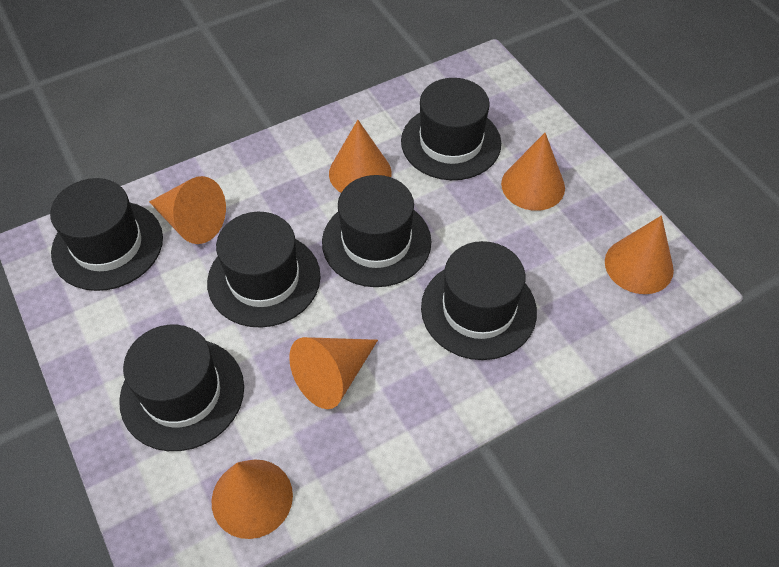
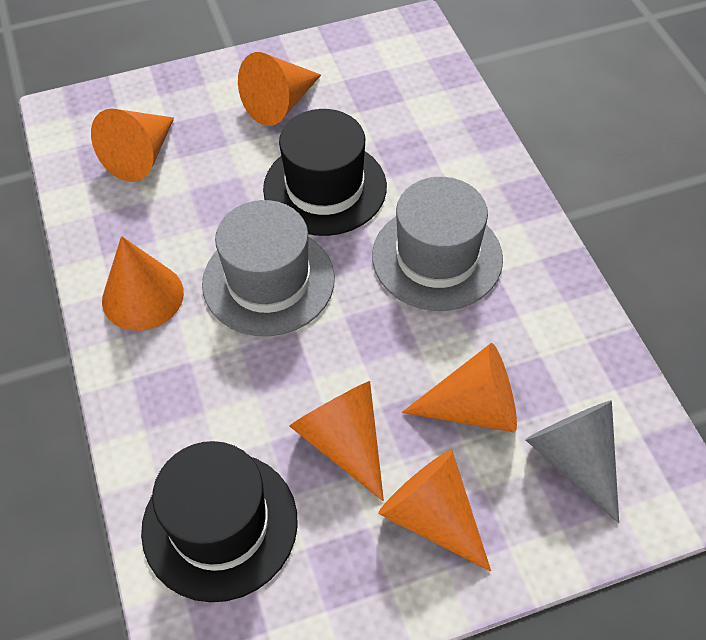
black hat: [50,178,163,291] [119,325,244,451] [207,212,321,328] [322,175,431,287] [401,78,501,180] [421,241,537,360] = 6 -> [141,441,298,602] [263,109,387,236] = 2
grey cone: none = 0 -> [525,400,619,523] = 1
grey hat: none = 0 -> [202,200,335,336] [372,177,503,311] = 2

